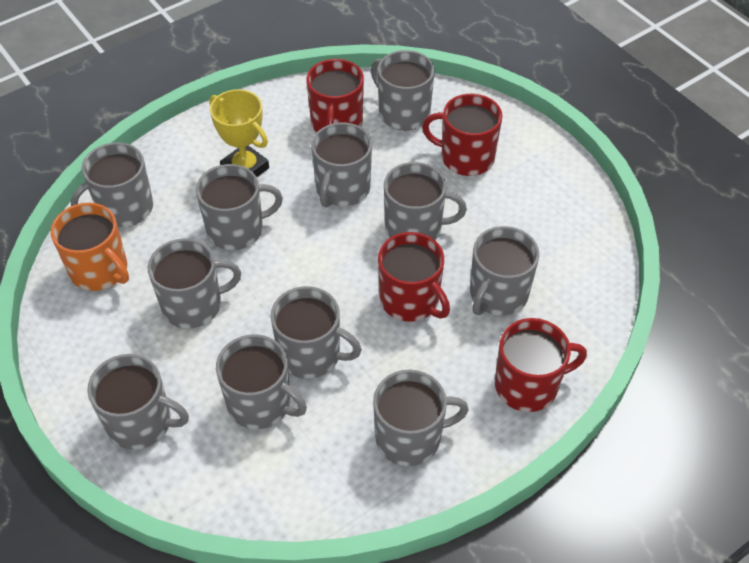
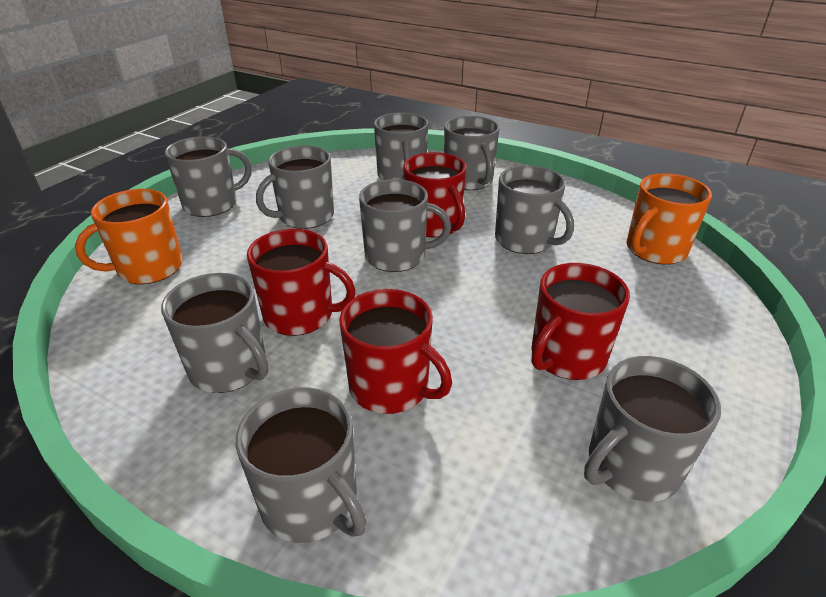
grey mug: [71,142,153,227] [87,354,189,450] [148,239,241,329] [196,164,283,250] [216,334,307,429] [271,286,362,379] [311,122,372,208] [371,50,435,130] [373,370,469,466] [384,162,467,240] [470,226,539,316] = 11 -> [161,273,268,393] [165,136,252,217] [236,387,367,543] [256,146,334,229] [359,179,451,272] [374,112,428,180] [444,116,500,190] [495,165,574,254] [584,356,721,502] = 9
orange mug: [50,203,129,291] = 1 -> [75,189,183,284] [627,173,712,265] = 2
yellow trophy: [209,89,269,177] = 1 -> none = 0

